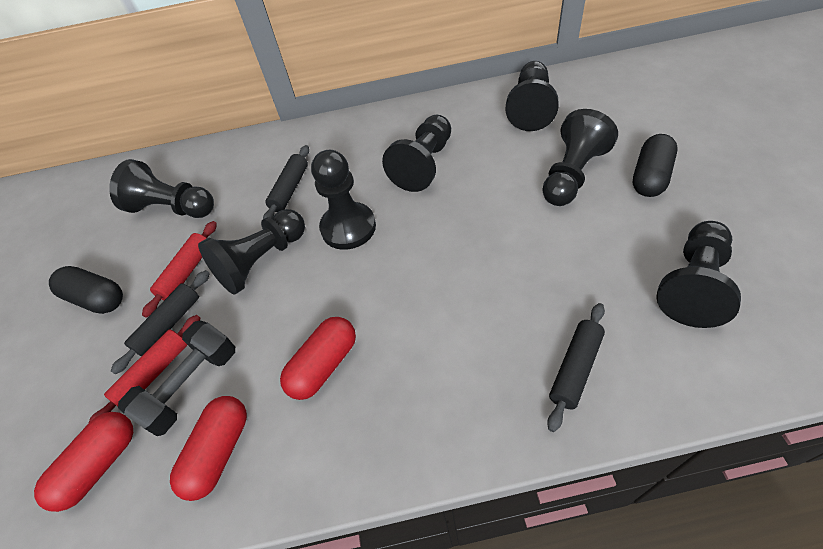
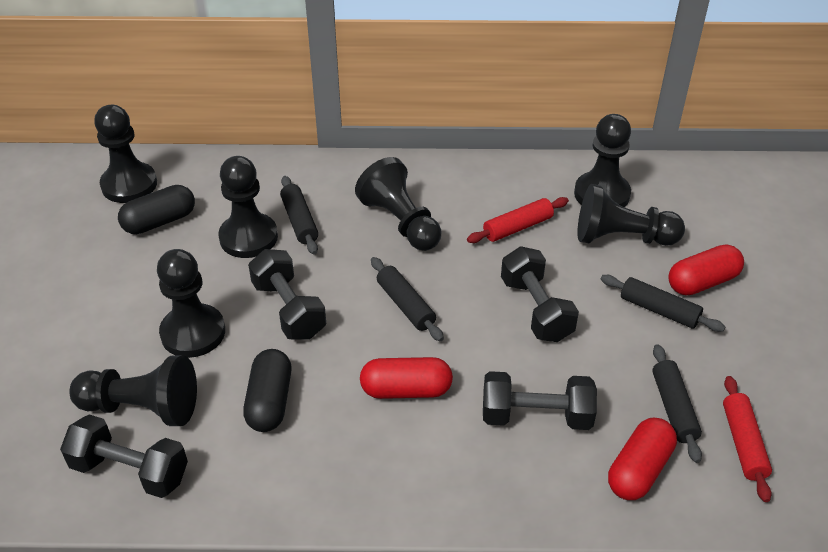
black dumbbell: [118,321,235,436] = 1 -> [60,414,188,498] [248,249,326,340] [483,371,597,430] [501,246,579,342] = 4
black rolling pin: [111,270,210,374] [263,145,309,219] [547,303,605,432] = 3 -> [280,176,318,254] [371,257,444,341] [601,275,725,332] [652,344,702,463] = 4

